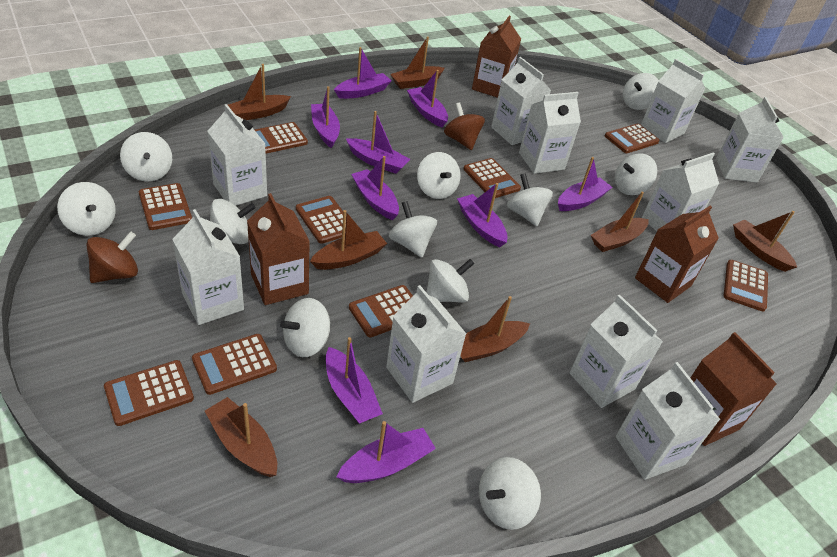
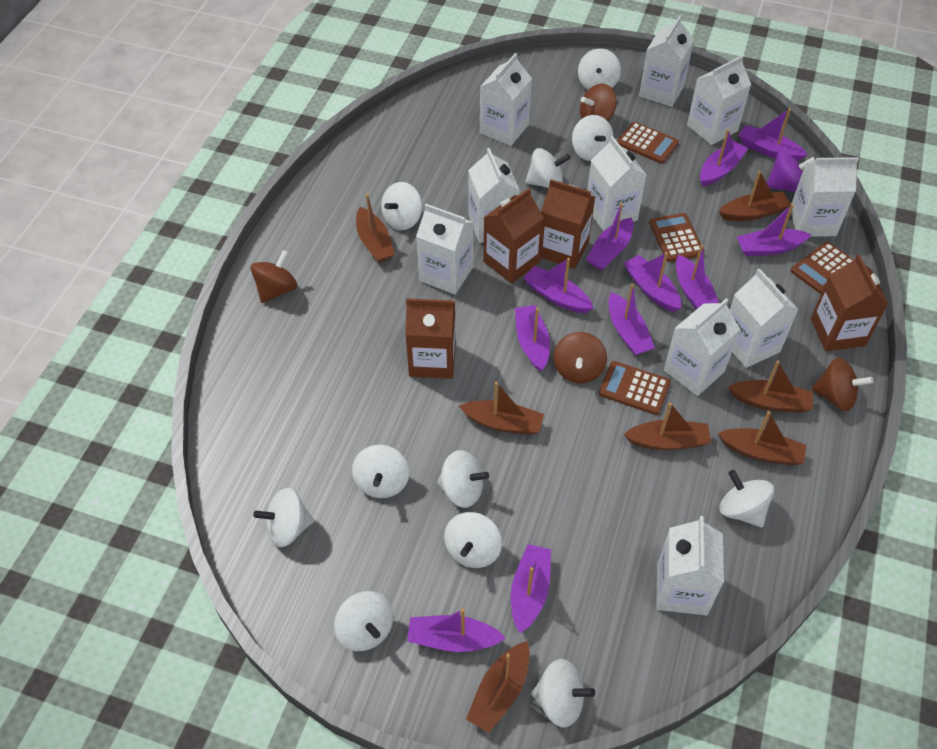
brown calculator: [104,360,194,426] [139,183,192,230] [192,334,277,395] [255,122,308,154] [296,196,346,244] [349,285,413,338] [464,158,521,198] [605,123,660,153] [724,260,768,311] = 9 -> [599,361,671,415] [617,122,679,164] [649,213,705,262] [791,242,854,293] = 4
brown spinning top: [86,231,138,283] [444,102,485,150] = 2 -> [251,250,297,303] [554,332,607,383] [580,84,617,121] [811,357,874,411] = 4
purple boat: [311,86,340,148] [326,337,383,424] [334,47,391,99] [336,421,436,483] [346,111,410,174] [351,156,399,220] [407,70,448,127] [457,183,508,247] [558,157,612,211] = 9 -> [407,608,506,652] [511,544,551,633] [515,305,550,371] [523,258,593,313] [586,203,634,270] [609,284,655,355] [624,252,681,312] [676,245,719,310] [700,129,748,187] [737,204,812,256] [738,108,808,162] = 11
purple spinning top: none = 0 -> [767,152,815,193] = 1

